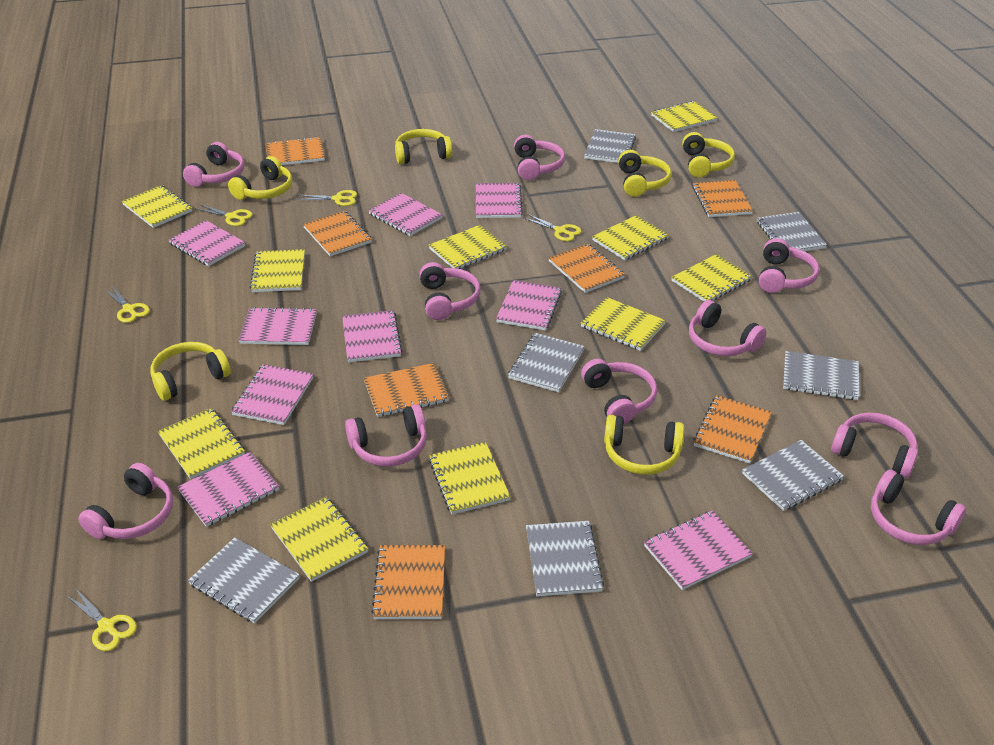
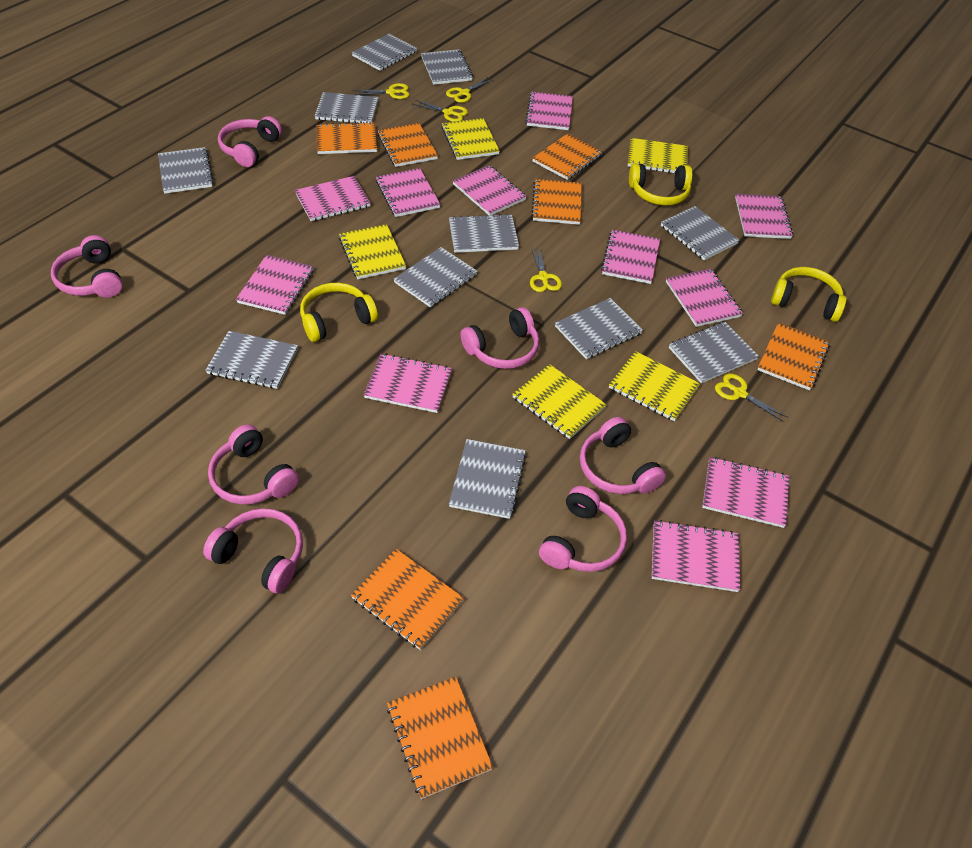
grey notebook: [188,537,300,624] [508,333,585,393] [526,521,604,597] [584,129,636,163] [742,440,844,511] [757,212,827,251] [783,351,860,400] = 7 -> [158,147,214,194] [205,331,298,389] [315,92,379,123] [352,34,417,71] [394,247,478,307] [421,49,473,85] [449,214,519,253] [449,439,526,519] [555,298,643,359] [661,206,740,260] [669,322,759,383] = 11
pink headphones: [78,463,173,539] [183,142,245,187] [345,404,427,467] [419,262,480,320] [514,135,565,180] [581,359,657,424] [689,300,766,356] [759,238,819,293] [831,412,918,478] [871,470,966,545] = 10 -> [51,235,123,298] [203,508,303,594] [208,424,299,504] [218,116,282,167] [461,307,539,369] [539,486,627,572] [580,417,666,494] = 7
pink notebook: [169,220,245,266] [177,452,279,527] [231,364,313,425] [239,307,317,345] [342,310,403,362] [368,193,443,236] [476,183,523,218] [496,280,562,331] [644,510,753,590] = 9 -> [236,255,314,315] [295,176,371,221] [363,353,452,413] [376,168,441,217] [453,165,527,216] [526,92,573,130] [601,229,660,284] [652,520,741,592] [666,269,743,327] [702,457,790,528] [735,194,793,239] = 11
yellow headphones: [150,342,231,401] [228,156,292,200] [395,129,452,164] [604,415,684,475] [618,150,671,197] [682,132,735,178] = 6 -> [300,283,378,342] [629,163,692,206] [771,267,847,322] = 3
yellow notebook: [122,185,192,228] [158,408,245,479] [250,249,305,292] [270,497,368,582] [429,225,507,269] [429,442,511,514] [581,297,666,351] [592,215,669,260] [651,101,717,132] [671,254,753,302] = 10 -> [339,224,406,279] [441,118,500,160] [512,364,607,439] [609,351,701,421] [628,138,688,174] = 5

